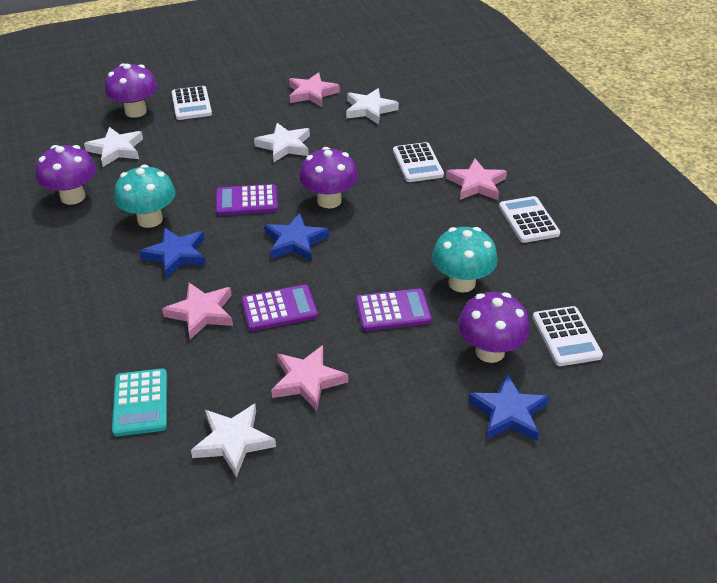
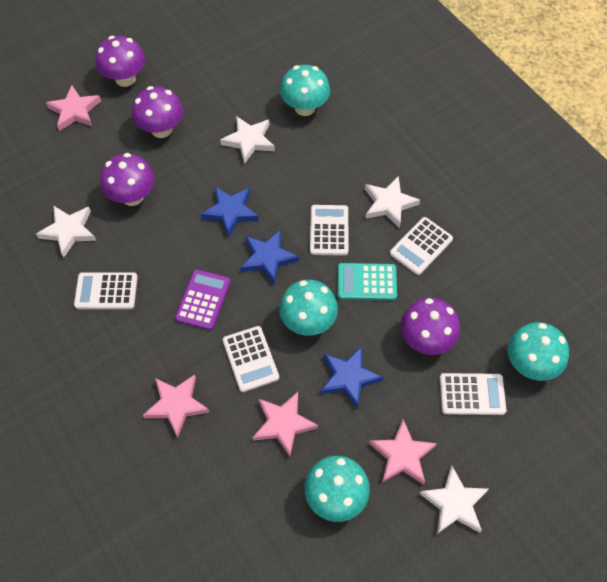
purple calculator: [216,184,278,215] [241,285,318,331] [356,289,432,331] = 3 -> [175,269,231,330] = 1
turquoise mushroom: [114,165,176,228] [432,227,498,293] = 2 -> [279,280,338,336] [280,65,330,116] [304,456,370,522] [507,322,569,381] = 4
white calculator: [172,86,212,120] [393,142,444,182] [499,196,560,243] [532,306,603,366] = 4 -> [74,272,138,309] [223,326,279,392] [310,205,348,256] [390,217,453,275] [440,373,506,415] = 5

